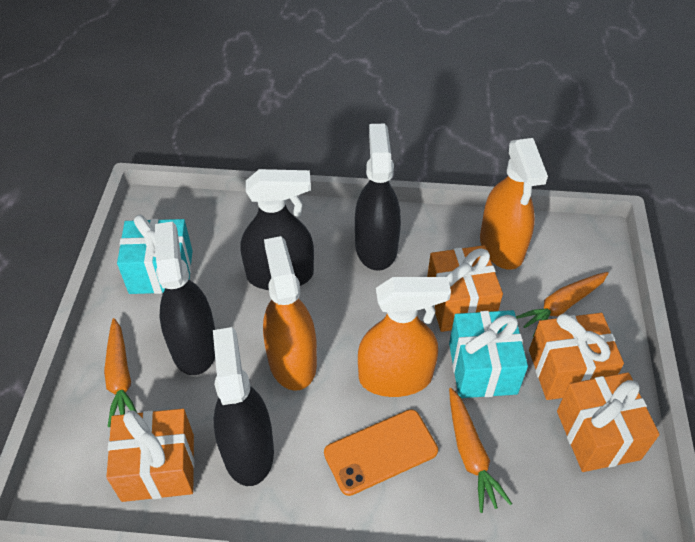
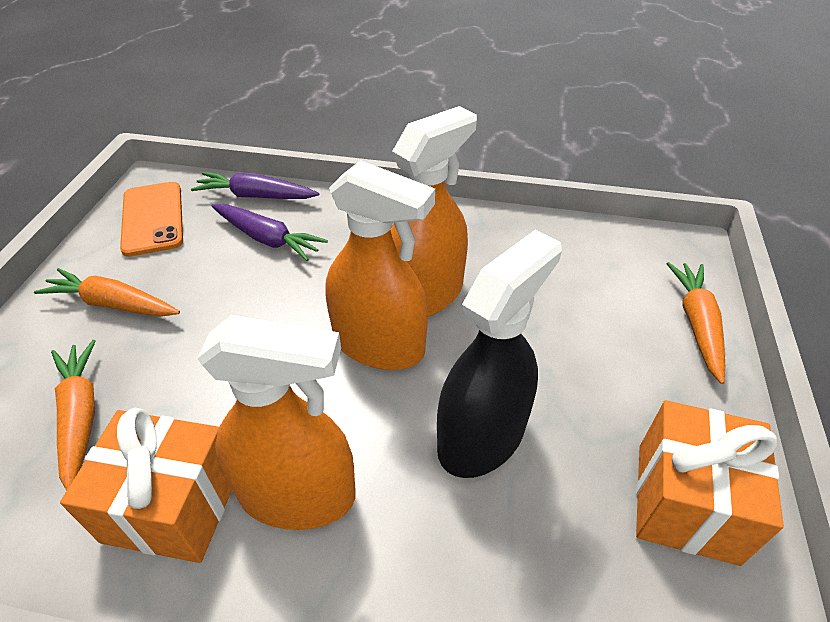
black spray bottle: [155,222,215,375] [213,327,274,486] [241,169,314,290] [355,124,401,271] = 4 -> [437,230,562,478] = 1
orange gift: [106,409,194,502] [427,245,503,332] [529,313,624,400] [557,372,660,472] = 4 -> [60,408,232,563] [636,400,784,566] = 2
purple carrot: none = 0 -> [191,172,319,199] [211,204,328,261] = 2
turquoise gift: [117,215,193,294] [449,310,528,398] = 2 -> none = 0

